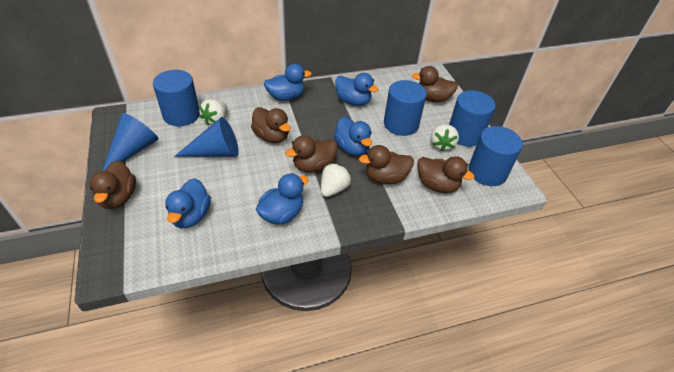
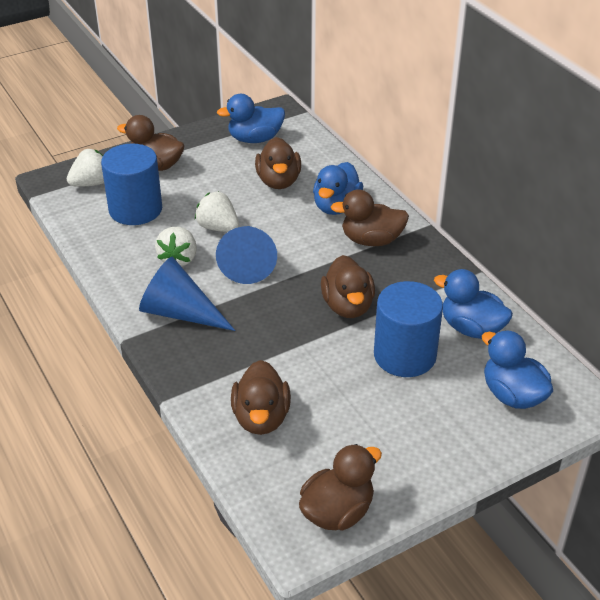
blue cylinder: [153,70,200,126] [384,80,427,136] [449,90,496,147] [468,126,523,186] = 4 -> [101,144,162,225] [374,281,443,377] = 2
blue duck: [165,178,211,228] [256,173,309,224] [264,64,312,101] [334,117,372,156] [335,73,379,106] = 5 -> [217,94,285,143] [313,162,363,215] [434,269,513,339] [482,330,553,409] = 4

